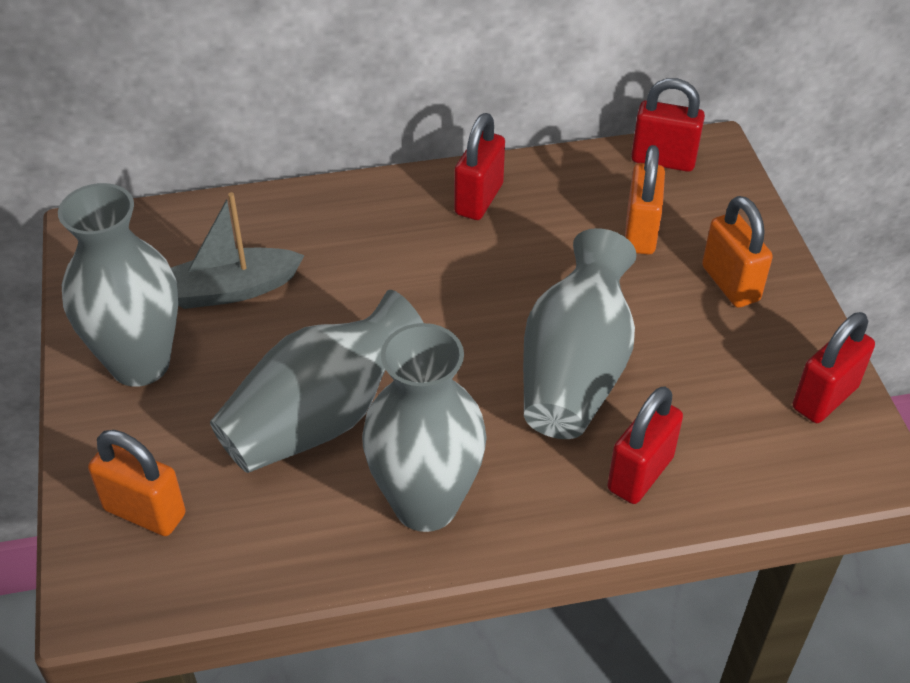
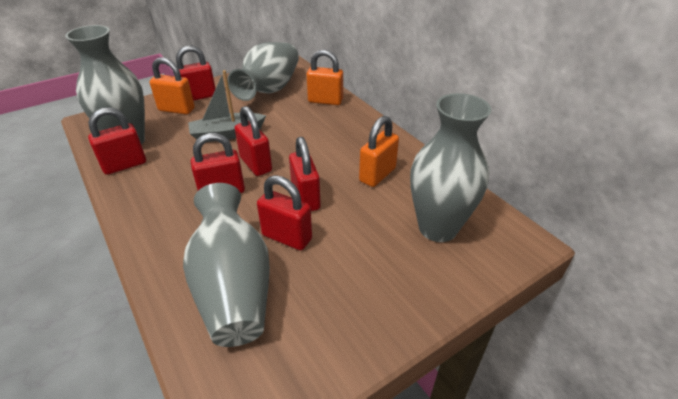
red padlock: [454,113,505,220] [607,386,683,504] [631,78,705,172] [793,312,875,423] = 4 -> [88,107,146,175] [176,45,216,101] [191,133,245,193] [235,106,272,176] [257,175,312,250] [289,137,321,211] = 6

